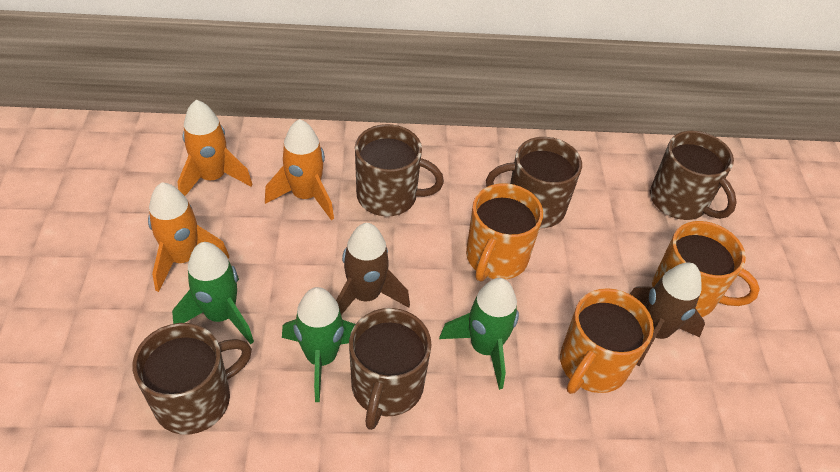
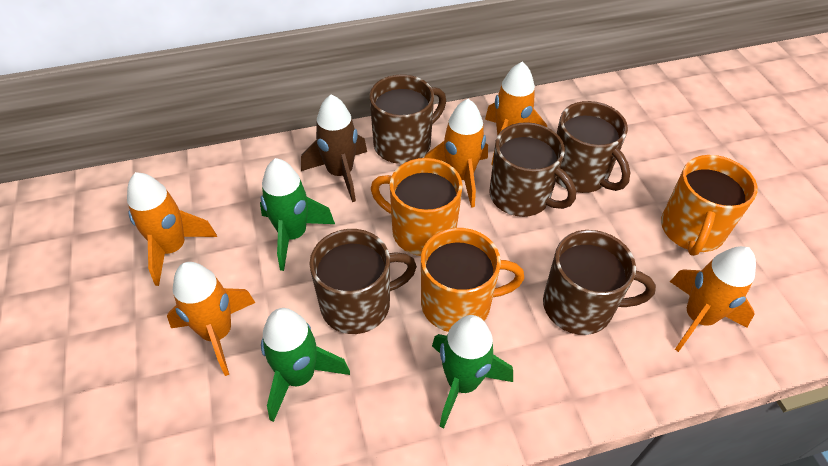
brown rocket: [336,223,410,315] [630,263,705,366] = 2 -> [301,94,367,202] = 1
orange rocket: [148,182,229,292] [178,100,253,196] [265,119,334,220] = 3 -> [127,172,217,286] [167,262,256,376] [424,99,488,208] [485,61,547,165] [670,246,756,352] = 5

